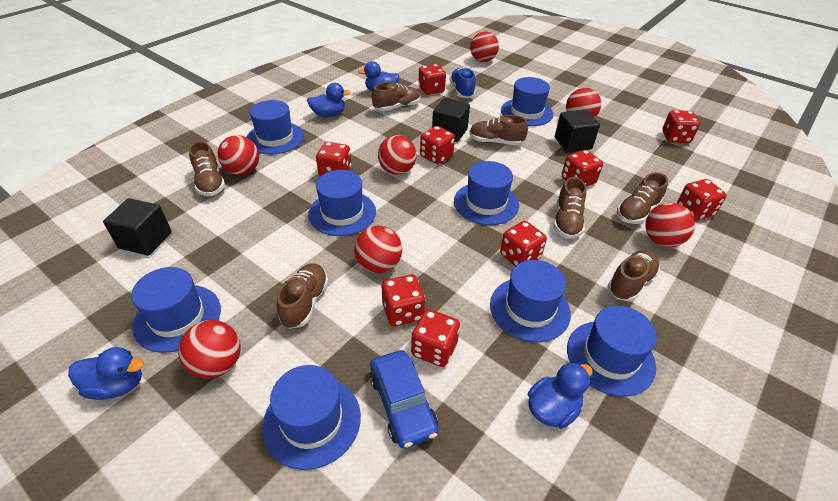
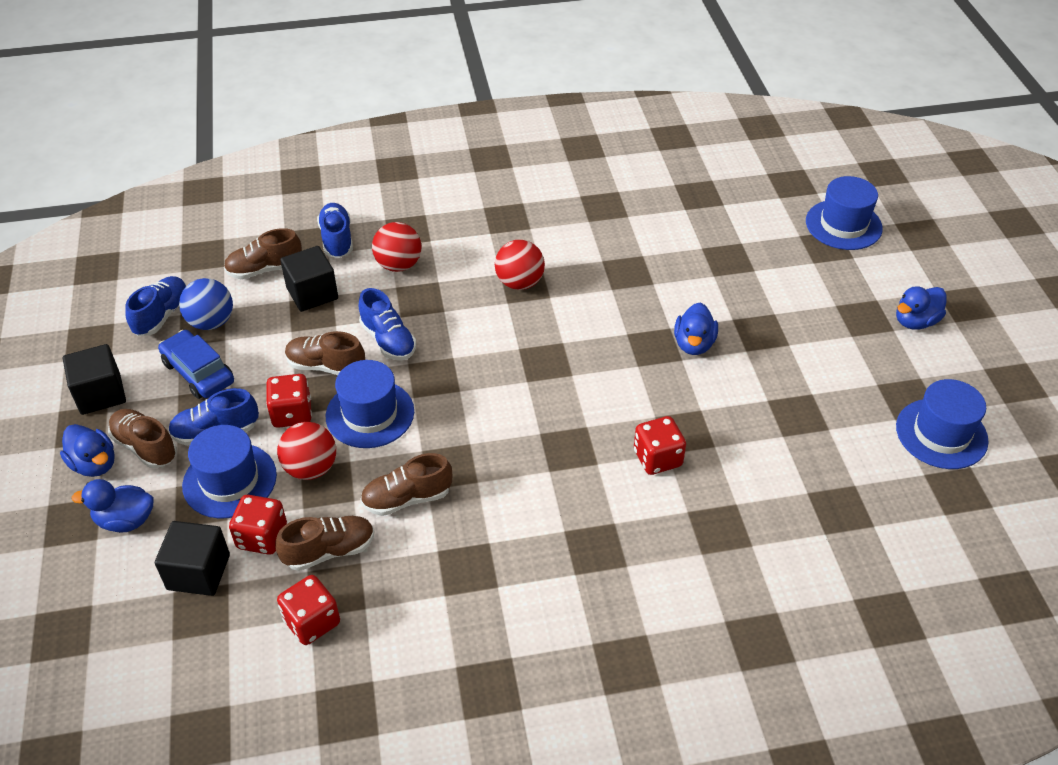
blue ball: none = 0 -> [179,278,233,330] = 1
blue hat: [131,267,221,353] [247,100,304,154] [262,365,361,470] [308,170,376,236] [454,161,519,225] [490,260,571,342] [501,77,554,126] [567,306,657,397] = 8 -> [182,425,277,519] [326,360,414,448] [806,176,883,250] [896,379,989,469] = 4
blue shoe: [449,68,476,98] = 1 -> [126,276,186,336] [168,388,259,446] [317,203,353,258] [359,288,416,361] = 4
brown shoe: [189,141,225,196] [277,263,328,329] [372,82,421,111] [469,115,528,145] [554,177,586,239] [608,250,660,301] [617,172,668,224] = 7 -> [108,409,177,468] [224,228,302,279] [275,516,374,571] [285,331,365,375] [360,453,452,516] = 5
red ball: [178,320,241,379] [218,135,259,175] [354,226,402,273] [378,135,417,175] [470,31,499,62] [566,88,601,118] [645,203,695,247] = 7 -> [277,422,336,480] [372,222,422,272] [495,240,545,290] = 3
red dice: [316,142,351,176] [382,275,425,327] [411,309,460,367] [418,64,446,95] [420,126,455,164] [500,221,547,266] [562,150,603,187] [662,110,700,143] [677,179,727,221] = 9 -> [229,495,287,555] [266,374,312,428] [277,575,340,645] [634,416,686,475] = 4

